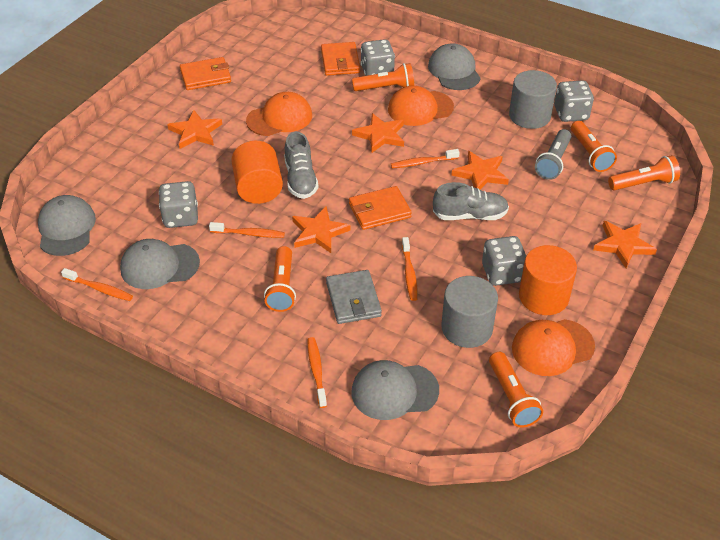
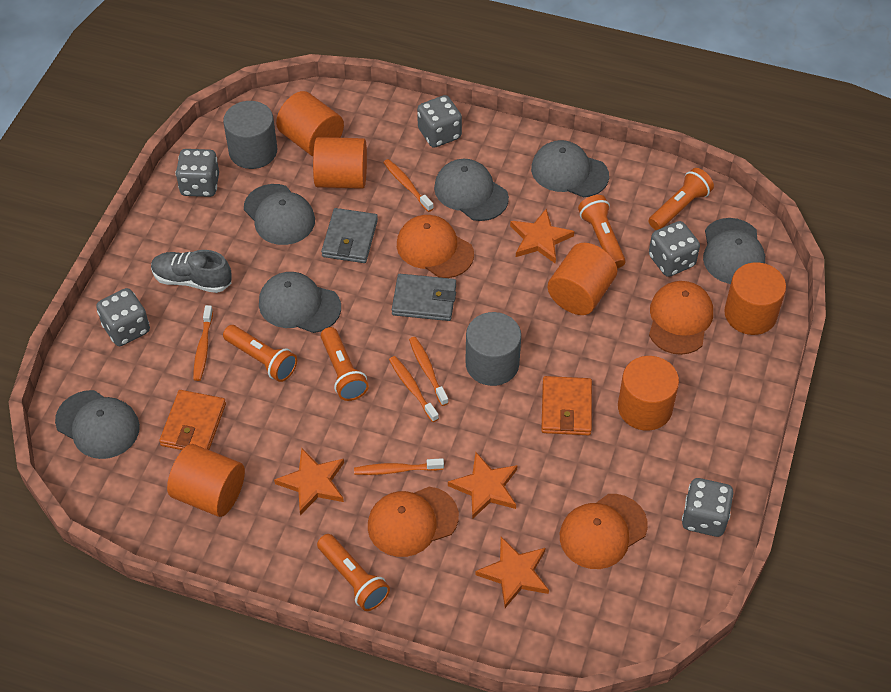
grey cap: [38,195,96,256] [120,239,200,289] [351,360,439,420] [428,43,480,90] = 4 -> [55,390,140,459] [244,184,315,245] [259,272,341,333] [434,159,509,221] [531,140,609,198] [703,218,765,284] = 6
grey dice: [159,181,198,228] [361,39,395,76] [482,236,526,286] [554,80,594,122] = 4 -> [96,288,150,346] [175,149,219,197] [417,95,462,148] [649,221,700,277] [682,478,733,537] = 5
grey flashlight: [535,129,571,180] = 1 -> none = 0
grey shoe: [284,132,319,199] [433,182,509,220] = 2 -> [151,250,232,293] = 1
grey wallet: [326,270,382,324] = 1 -> [321,208,378,263] [392,274,456,321] = 2
orange cap: [246,92,312,136] [388,86,454,126] [512,319,595,376] = 3 -> [368,487,459,557] [397,215,474,278] [560,494,648,569] [649,281,713,355] = 4
orange cylinder: [231,141,283,204] [519,245,577,315] = 2 -> [167,444,245,517] [276,91,344,156] [313,137,367,189] [548,243,617,315] [618,356,679,431] [724,262,786,335] = 6
orange star: [167,110,222,149] [292,207,351,253] [352,113,404,153] [451,151,509,189] [593,221,657,268] = 5 -> [274,449,344,515] [448,452,518,519] [475,537,549,608] [510,209,574,264] = 4
orange wallet: [180,57,231,90] [321,42,360,76] [349,186,412,230] = 3 -> [159,390,226,450] [541,376,592,435] = 2

